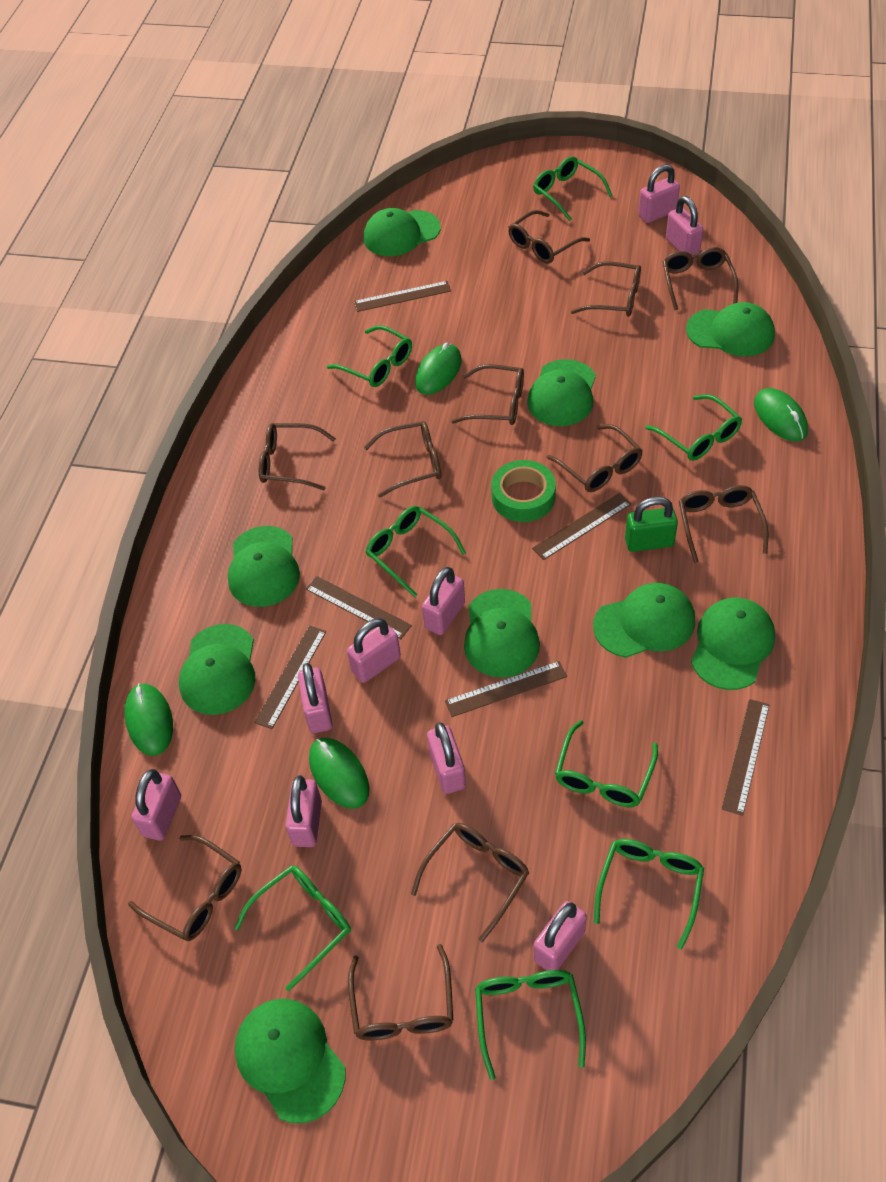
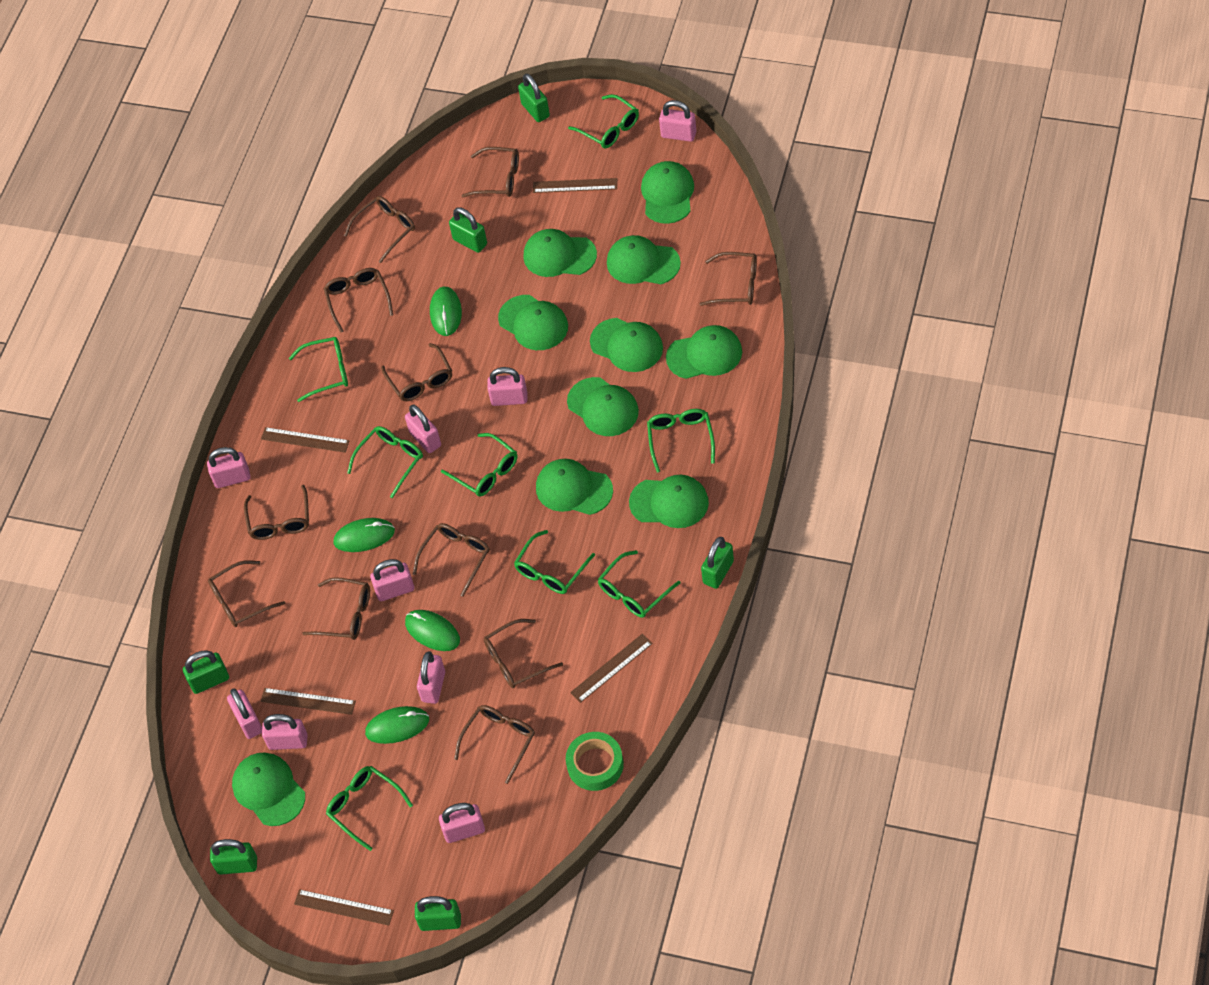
brown ruler: [254,626,326,729] [306,576,412,639] [354,281,451,312] [445,661,567,717] [532,493,631,560] [722,699,770,816] = 6 -> [260,688,356,715] [261,427,350,453] [294,889,394,926] [533,178,617,193] [570,633,653,703] = 5
green cap: [179,624,255,715] [228,526,300,607] [235,999,345,1123] [363,208,441,256] [464,589,540,678] [527,359,596,426] [593,583,695,658] [686,302,775,356] [691,598,775,690] = 9 -> [232,753,305,826] [498,295,568,350] [524,229,597,277] [536,459,613,515] [567,377,639,436] [590,318,663,372] [607,235,681,284] [629,475,709,528] [641,161,694,224] [666,325,742,379] = 10
green padlock: [625,497,678,552] = 1 -> [183,650,229,694] [210,839,257,875] [415,896,461,931] [449,207,487,253] [518,74,550,122] [701,537,734,589] = 6

